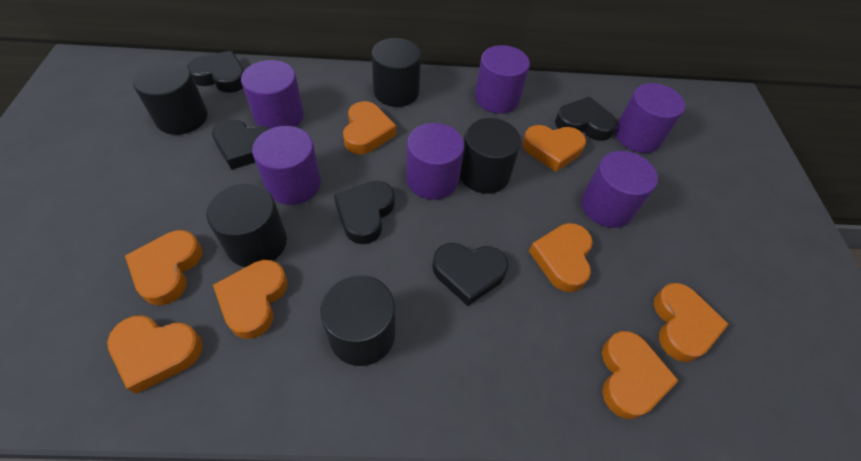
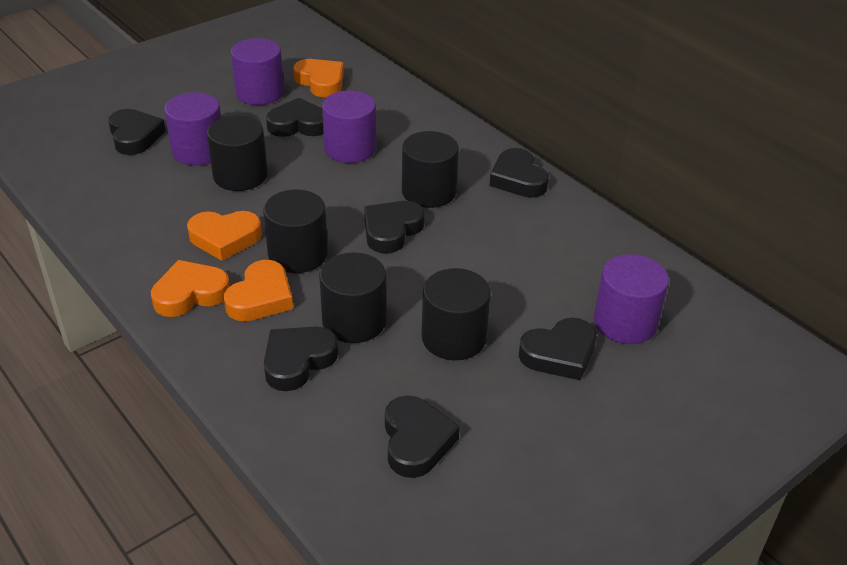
black heart: [187,51,244,93] [212,120,271,170] [334,181,395,244] [433,243,509,306] [555,97,618,141] = 5 -> [108,109,166,155] [264,327,338,391] [266,98,323,137] [364,201,424,253] [385,395,460,478] [489,148,549,198] [519,318,596,380] = 7
orange heart: [107,316,203,394] [125,230,203,305] [213,260,288,339] [343,101,396,154] [522,125,586,172] [529,223,593,292] [602,331,679,419] [654,283,729,362] = 8 -> [151,260,230,317] [187,211,262,261] [224,260,293,321] [294,59,344,97] = 4
purple cylinder: [241,60,304,128] [252,126,321,205] [406,123,464,200] [475,45,530,114] [581,151,658,228] [615,83,685,153] = 6 -> [164,92,221,166] [231,38,284,105] [322,90,376,163] [594,254,669,344] = 4

